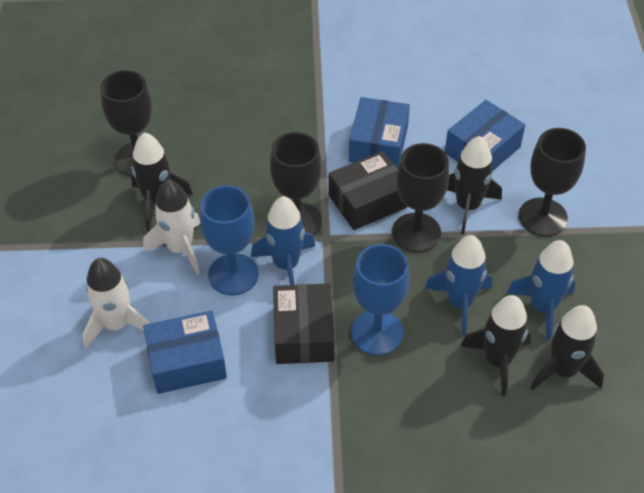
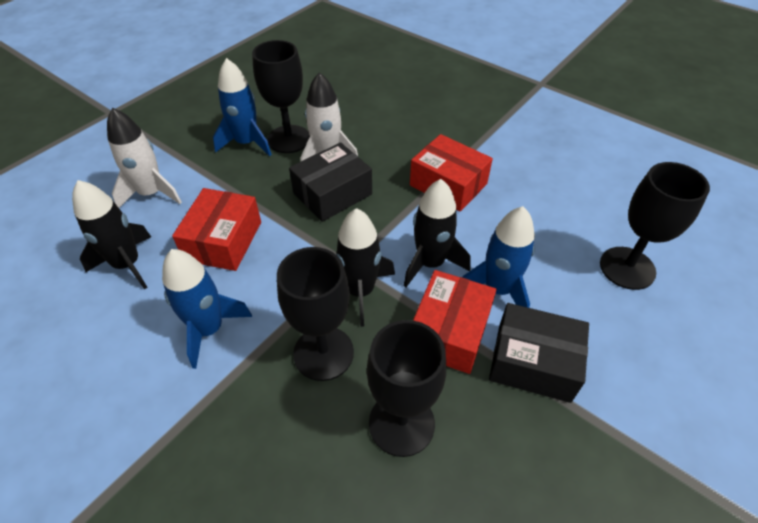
black rocket: [131,132,193,231] [447,136,502,234] [460,295,531,396] [531,305,604,391] = 4 -> [72,180,151,289] [336,208,395,327] [404,179,470,287] = 3
blue box: [143,310,227,394] [349,97,410,169] [445,100,525,171] = 3 -> none = 0
blue goblet: [200,185,259,296] [351,244,409,355] = 2 -> none = 0
red box: none = 0 -> [172,188,261,271] [410,134,493,212] [413,270,496,374] = 3

